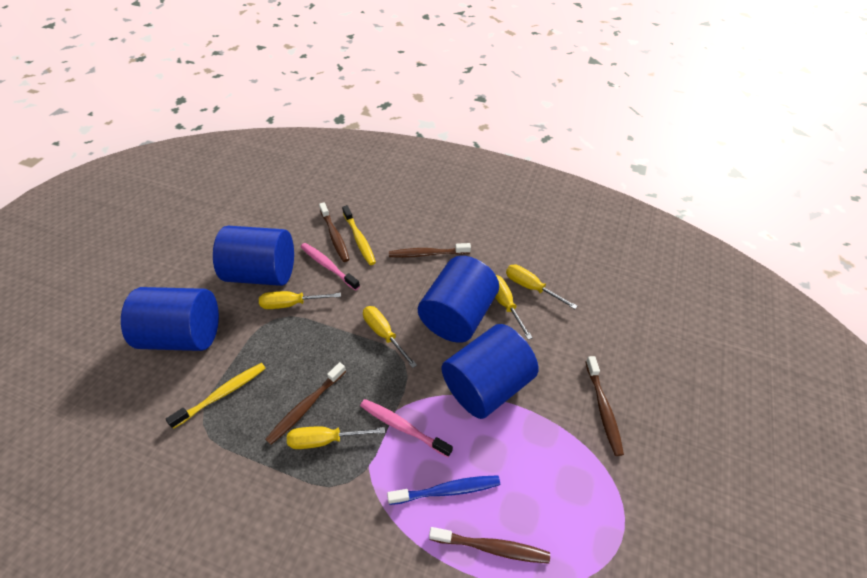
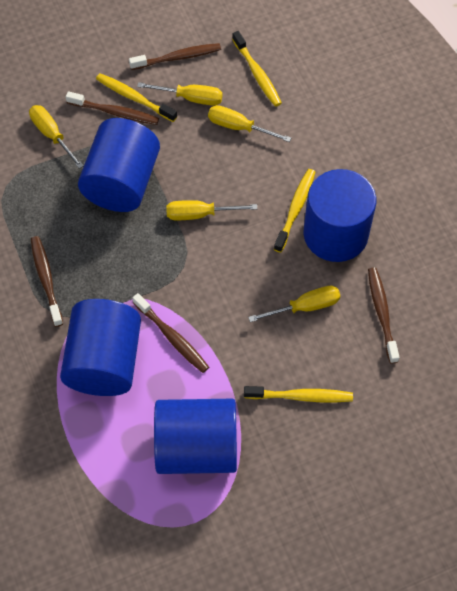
blue toothbrush: [387,475,500,505] = 1 -> none = 0
pink toothbrush: [301,243,360,291] [360,399,453,457] = 2 -> none = 0
yellow toothbrush: [166,363,266,429] [342,205,376,265] = 2 -> [96,73,177,122] [232,31,282,107] [244,386,353,402] [274,169,315,253] = 4

